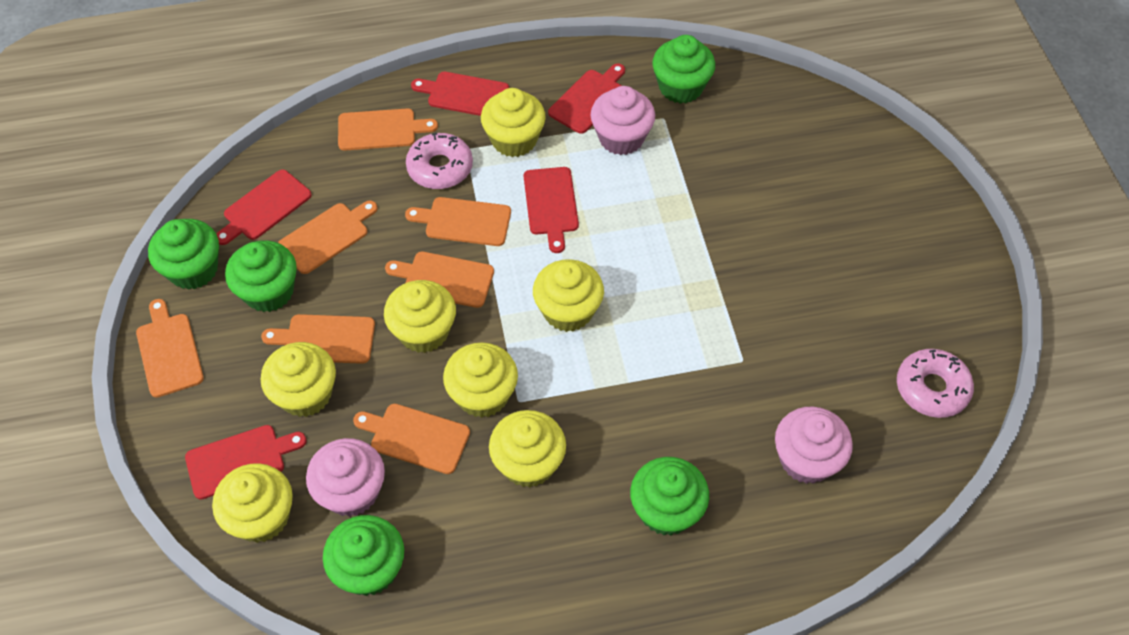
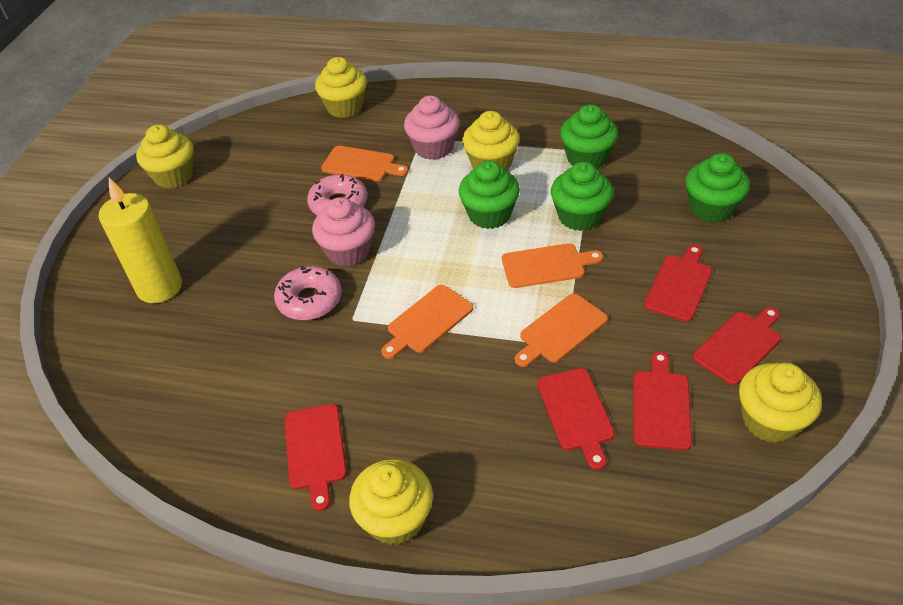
green cupcake: [148,219,219,290] [225,240,297,312] [323,515,404,596] [630,457,709,535] [652,35,715,104] = 5 -> [459,160,520,229] [551,162,613,231] [560,104,618,168] [685,153,750,223] = 4
orange cutting board: [136,299,204,398] [261,314,375,364] [278,200,377,274] [338,108,438,150] [353,404,470,474] [385,252,494,308] [405,197,511,246] = 7 -> [321,146,408,181] [381,285,473,359] [502,243,603,288] [515,294,608,367] = 4
pink cupcake: [306,438,385,517] [591,86,655,155] [775,406,853,484] = 3 -> [312,197,375,267] [404,96,460,160] = 2
yellow candle: none = 0 -> [99,178,182,303] = 1
yellow cupcake: [212,463,293,543] [261,342,336,417] [384,280,456,353] [443,342,518,418] [481,88,546,157] [489,410,566,488] [533,259,604,332] = 7 -> [136,125,194,189] [315,57,367,118] [349,459,433,545] [462,111,520,171] [739,363,822,443] = 5

